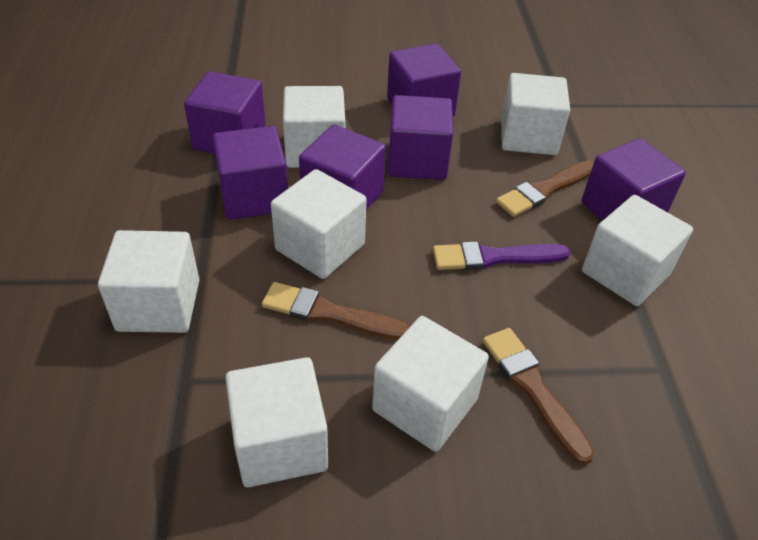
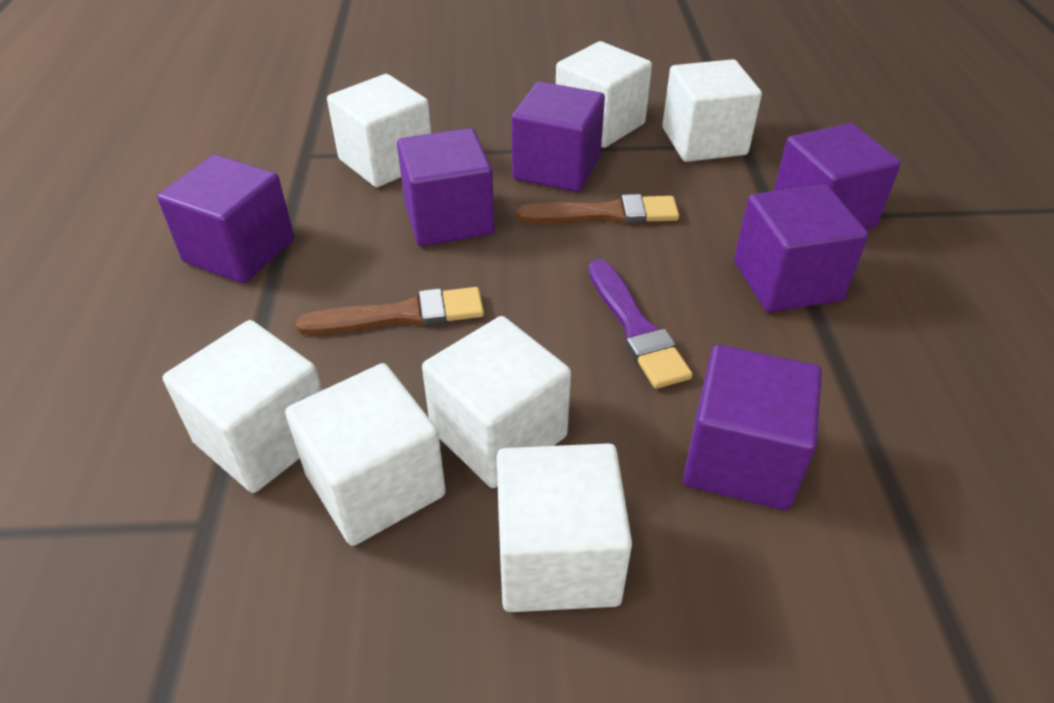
brown brush: [262,282,409,340] [483,328,594,465] [496,160,594,217] = 3 -> [296,287,484,335] [516,194,679,224] = 2

